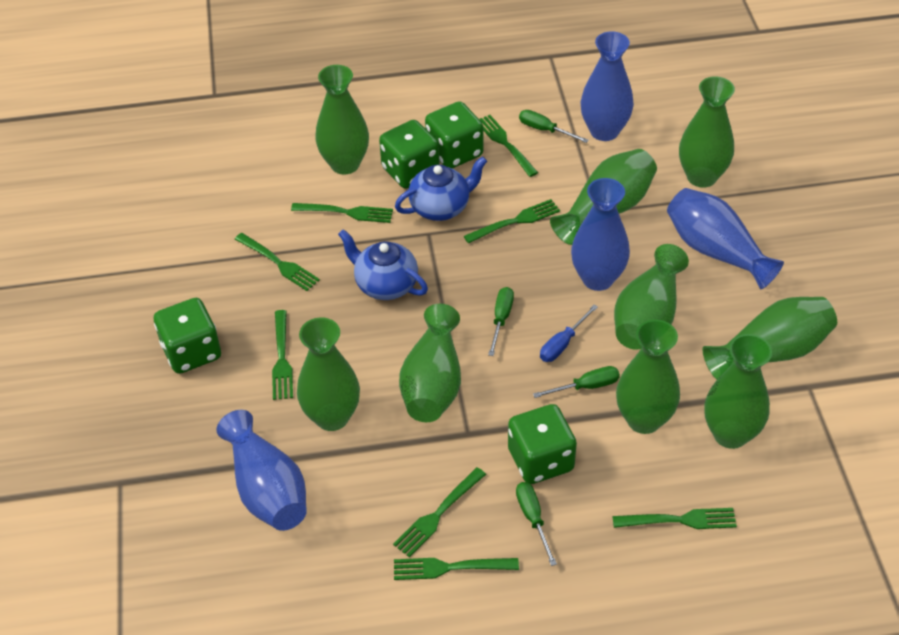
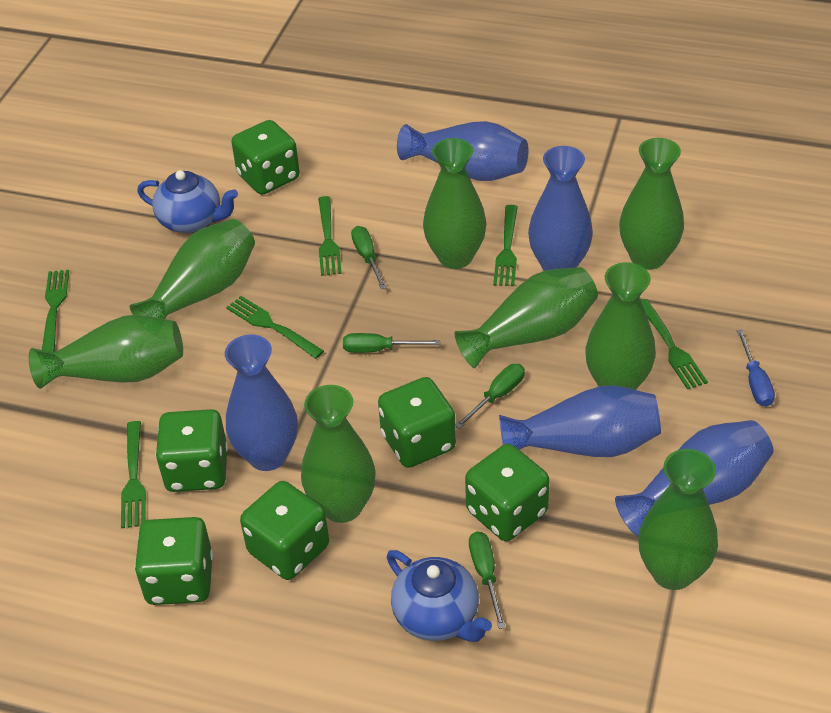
blue vase: [217,410,307,531] [571,178,630,291] [581,31,634,141] [667,188,784,289] = 4 -> [225,335,298,471] [397,121,528,181] [499,386,661,457] [528,146,593,271] [615,420,773,536] = 5
green dice: [154,298,221,374] [379,120,439,189] [425,101,483,169] [508,404,577,484] = 4 -> [135,517,213,605] [156,409,228,492] [231,120,300,195] [240,481,329,580] [378,377,456,468] [465,444,550,541] = 6
green fork: [235,233,320,291] [272,310,293,400] [291,203,393,223] [393,467,486,557] [394,558,519,580] [464,199,560,243] [480,115,538,177] [612,508,737,529] = 8 -> [42,270,69,352] [121,421,146,529] [226,296,324,359] [318,196,342,276] [493,205,518,286] [641,299,708,389] = 6
green vase: [297,317,360,431] [315,65,369,175] [399,304,461,422] [550,149,657,245] [614,244,689,350] [616,320,680,434] [679,76,735,188] [702,297,837,380] [704,334,772,449] = 9 -> [29,315,183,389] [130,219,255,319] [301,385,376,523] [423,138,487,269] [454,267,598,368] [585,262,656,390] [619,138,684,270] [638,449,718,590] = 8

